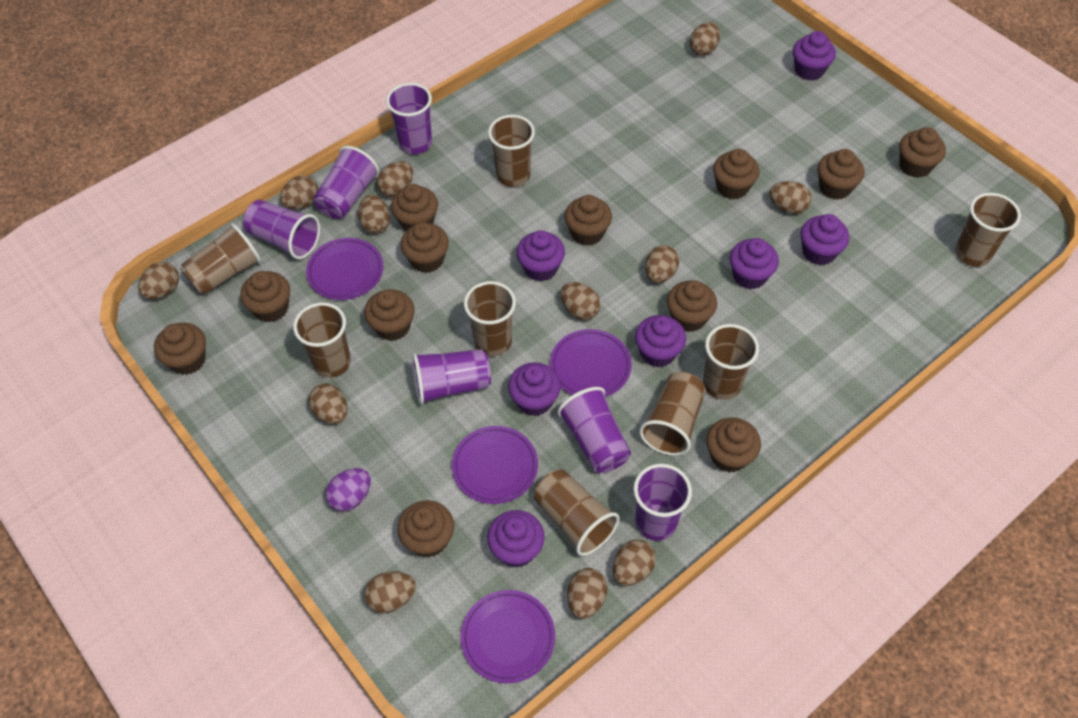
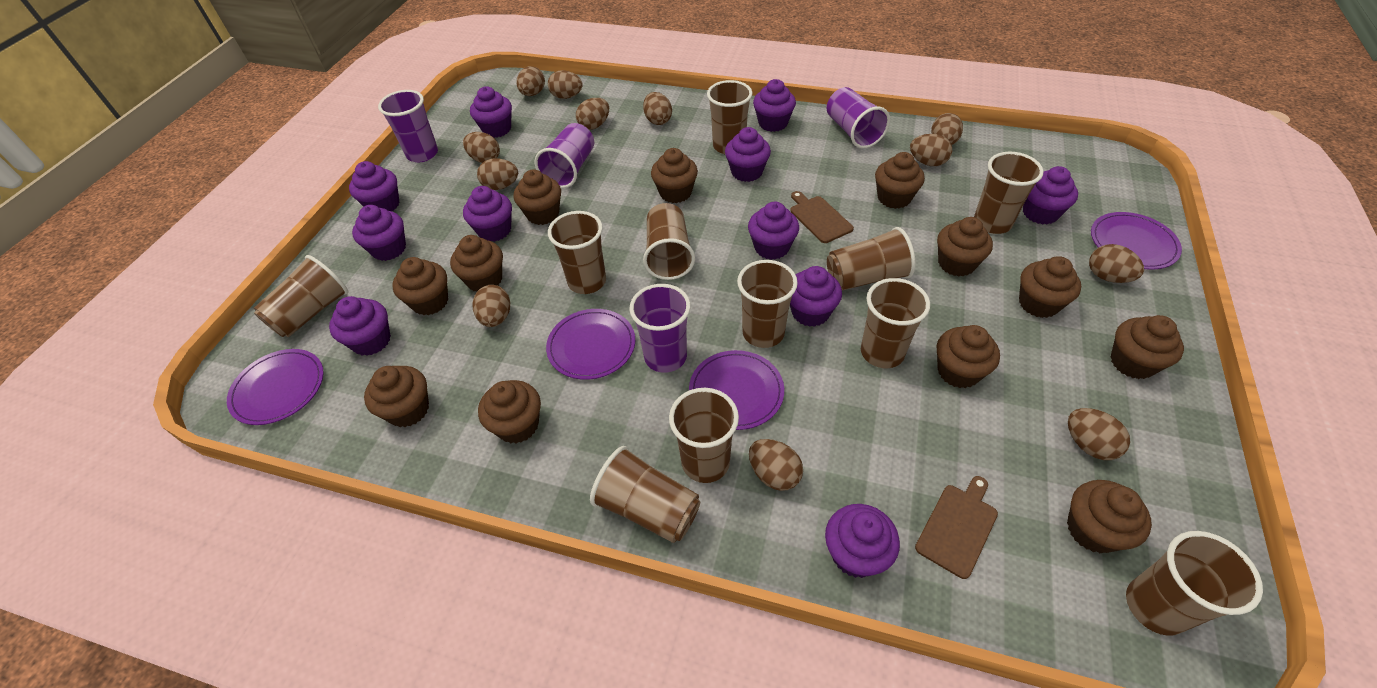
brown cup: [181,223,261,295] [293,302,351,378] [464,281,516,356] [488,115,535,187] [534,469,619,556] [639,372,706,456] [703,324,759,400] [955,193,1021,267] = 8 -> [254,255,348,337] [548,211,606,294] [590,446,700,543] [643,203,695,280] [669,388,739,483] [707,80,752,154] [737,260,798,348] [827,227,915,290] [861,278,930,368] [974,152,1043,234] [1126,531,1263,636] = 11
brown cutting board: none = 0 -> [790,191,854,243] [915,476,998,579] = 2
purple cup: [244,200,320,259] [313,146,380,219] [386,83,432,154] [412,349,491,404] [557,387,631,473] [634,464,692,541] = 6 -> [378,90,438,162] [535,123,594,188] [629,284,690,373] [826,87,890,148] = 4
purple cupcake: [487,510,545,568] [508,362,561,416] [517,230,565,282] [635,315,686,367] [730,238,779,289] [793,31,836,81] [801,214,849,265] = 7 -> [329,296,391,356] [349,161,400,211] [352,205,406,261] [463,186,512,242] [470,86,512,138] [725,127,771,182] [748,202,799,260] [753,79,796,132] [790,266,842,327] [825,504,900,578] [1023,166,1078,225] = 11
purple egg: [325,468,371,512] = 1 -> none = 0

